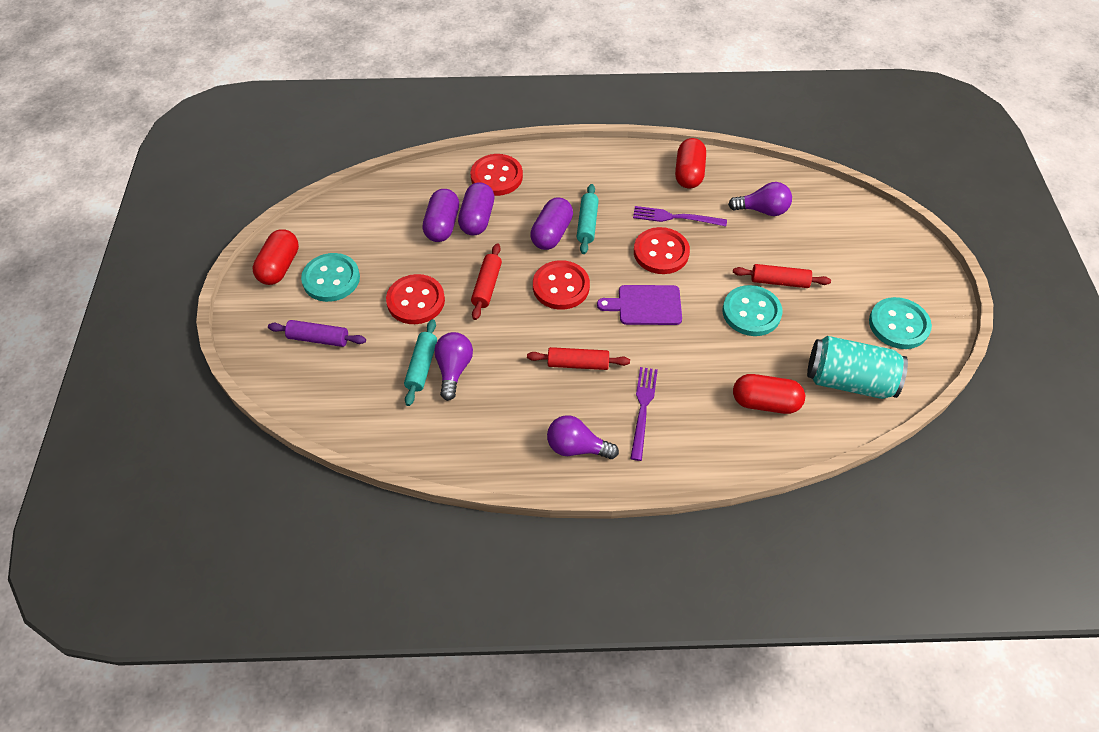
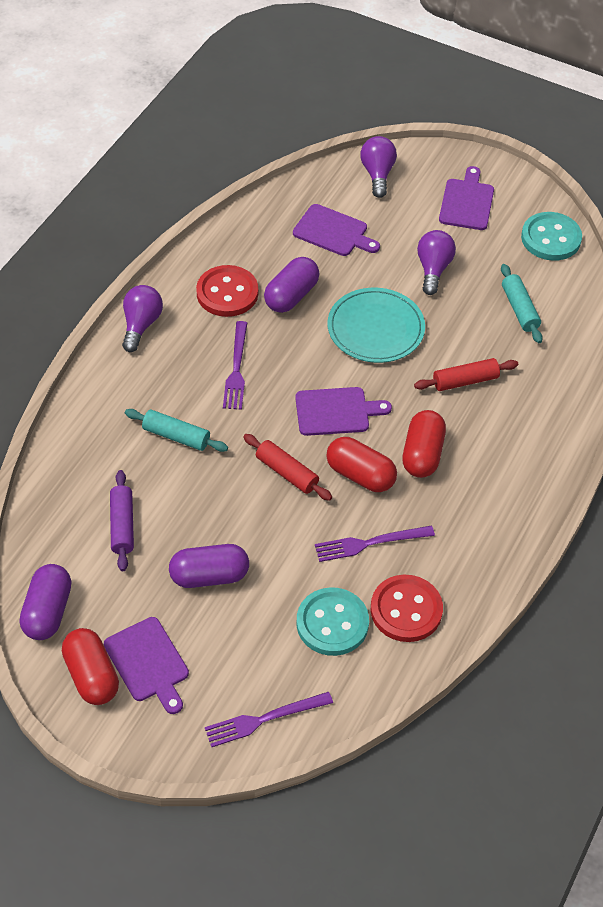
purple cutting board: [597,285,682,325] = 1 -> [104,617,189,714] [293,204,380,256] [295,387,392,436] [439,166,494,230] = 4
purple fork: [630,367,658,461] [633,206,727,226] = 2 -> [205,692,333,747] [223,321,247,410] [315,526,435,562] = 3
red button: [386,274,445,324] [470,154,523,196] [533,260,590,310] [634,227,690,274] = 4 -> [196,265,258,317] [371,575,443,642] = 2
red rolling pin: [471,243,502,320] [527,347,630,370] [733,264,831,288] = 3 -> [243,434,332,501] [414,358,518,391] = 2
turquoise button: [301,253,360,302] [723,285,782,336] [869,297,932,349] = 3 -> [296,587,369,656] [521,212,582,261] = 2
turquoise can: [807,336,908,399] = 1 -> none = 0
turquoise plate: none = 0 -> [328,288,425,363] = 1

